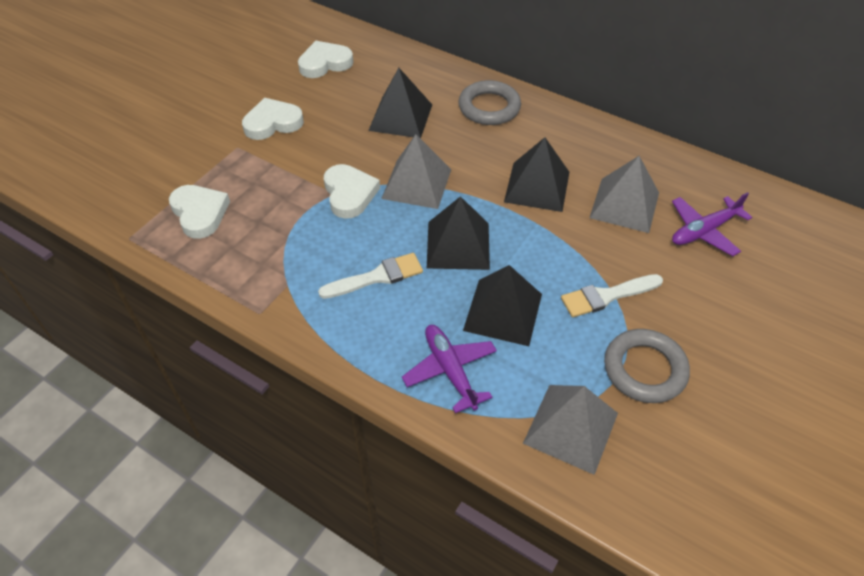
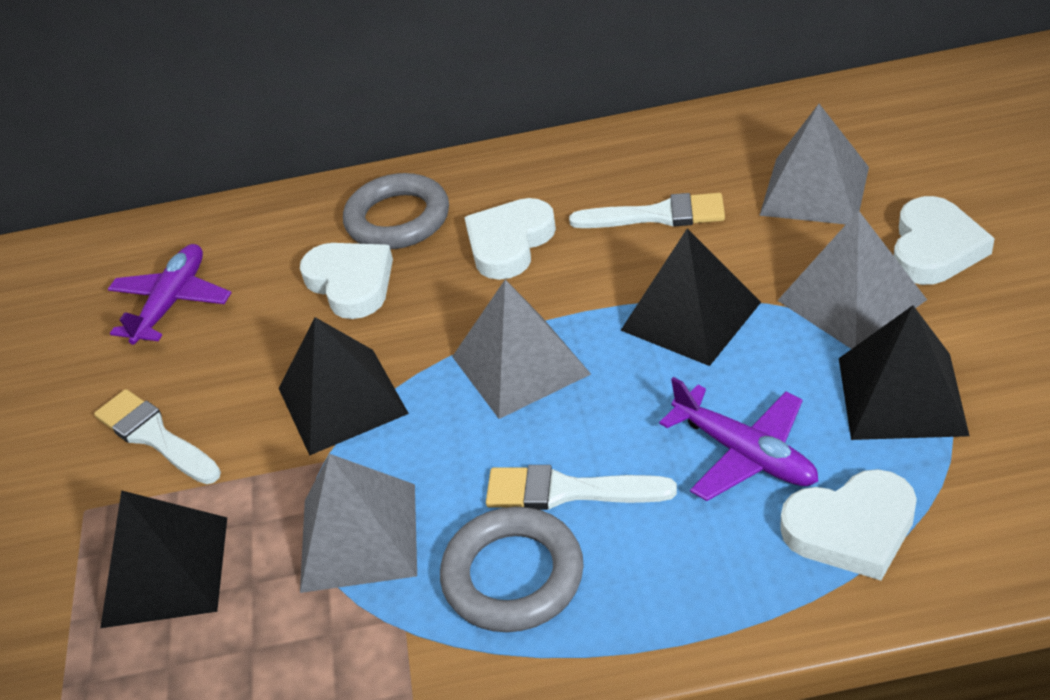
grey pyramid: [381,134,451,209] [523,385,618,475] [589,156,659,233] = 3 -> [300,454,417,593] [452,280,591,419] [759,104,869,225] [777,210,927,349] = 4
white brush: [318,253,423,299] [561,274,663,317] = 2 -> [94,389,221,484] [486,465,677,510] [569,193,725,228] = 3

